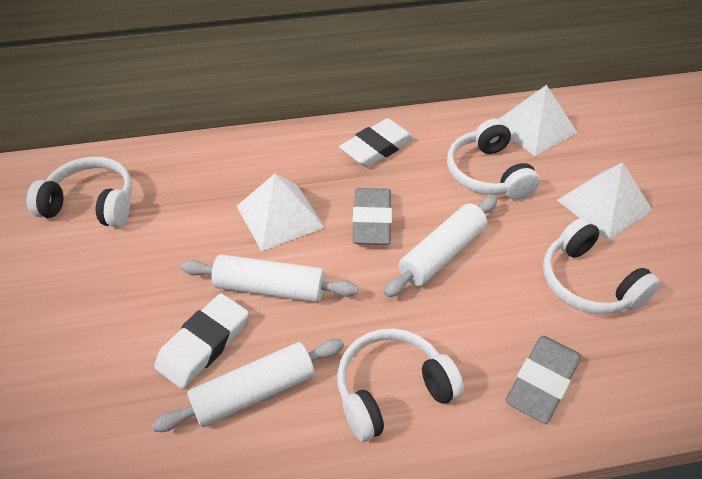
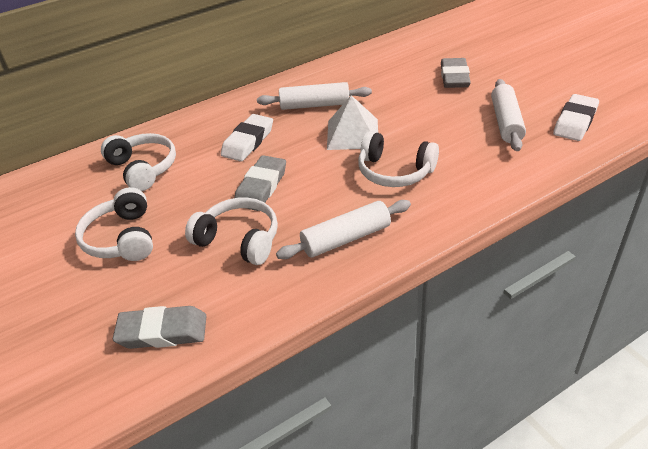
grey eraser: [353,188,392,245] [505,336,581,424] = 2 -> [113,306,206,349] [234,155,286,211] [441,58,471,88] = 3
white pyramid: [237,174,325,251] [499,85,578,156] [557,162,653,240] = 3 -> [327,95,378,150] = 1

